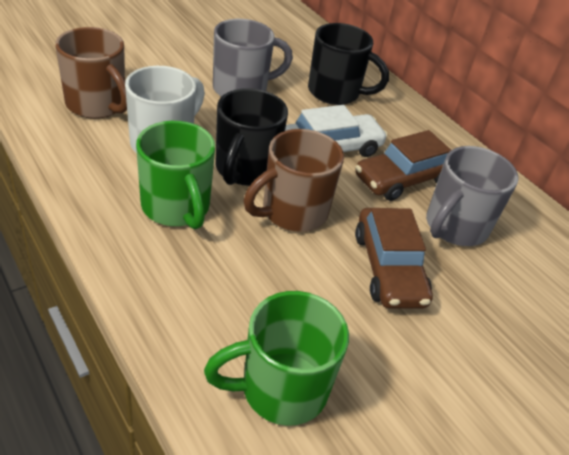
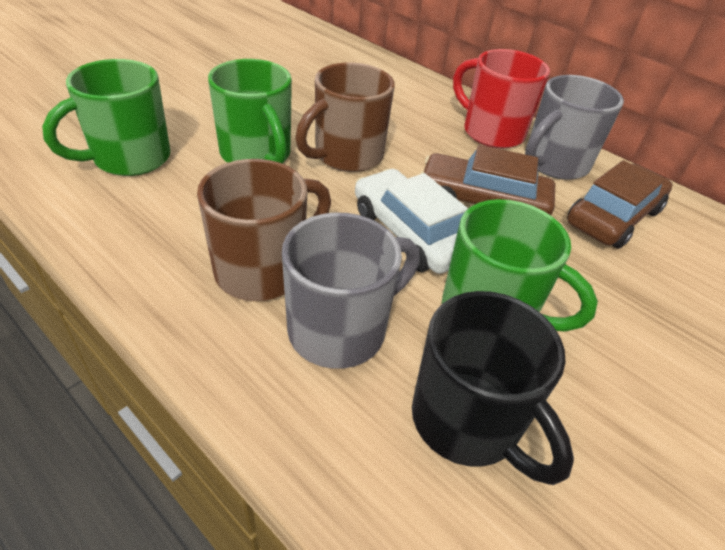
black mug: [215,88,288,186] [308,23,389,105] = 2 -> [412,291,574,485] = 1
green mug: [136,121,215,229] [204,291,349,426] = 2 -> [42,59,170,176] [208,59,292,164] [442,199,598,332] = 3
red mug: none = 0 -> [453,49,550,149] = 1
white mug: [125,66,205,153] = 1 -> none = 0

